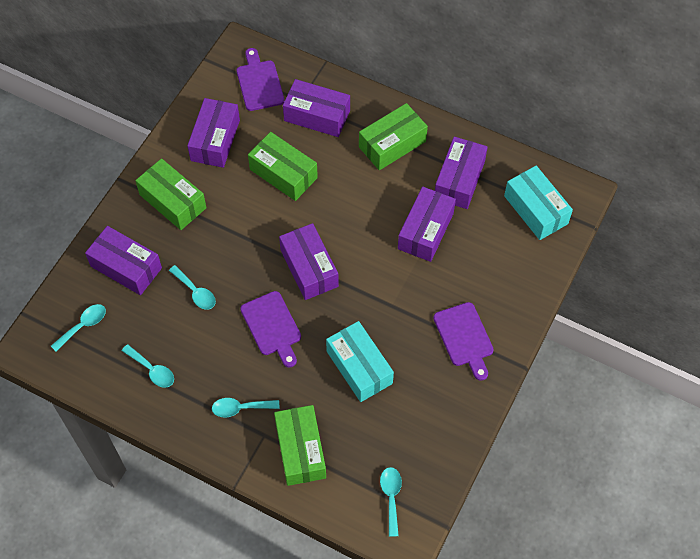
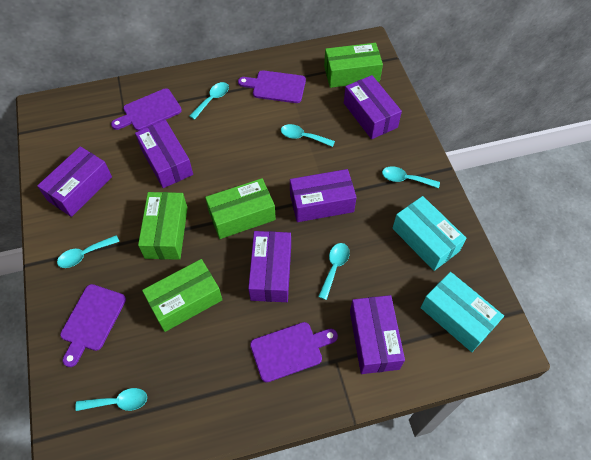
purple cutting board: [237,48,284,111] [240,291,301,368] [433,302,494,381] = 3 -> [60,284,126,367] [111,88,182,131] [238,70,306,103] [250,322,338,383] = 4
turquoise spoon: [51,304,106,352] [122,344,174,388] [169,265,216,310] [212,398,279,417] [380,467,402,537] = 5 -> [57,235,119,268] [75,388,147,411] [190,82,229,120] [281,124,335,147] [318,243,350,300] [382,166,440,188] = 6

